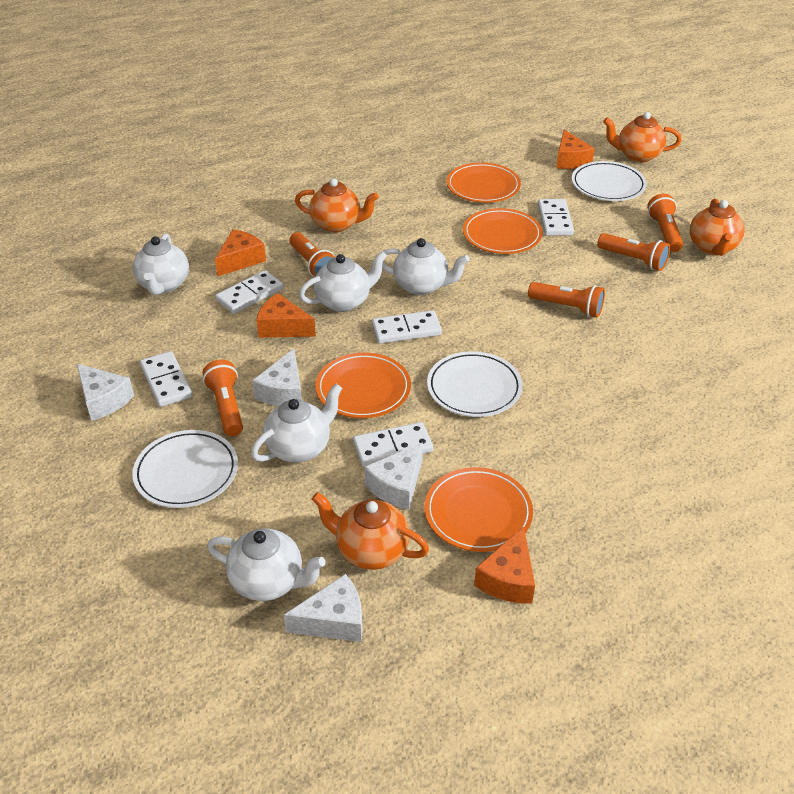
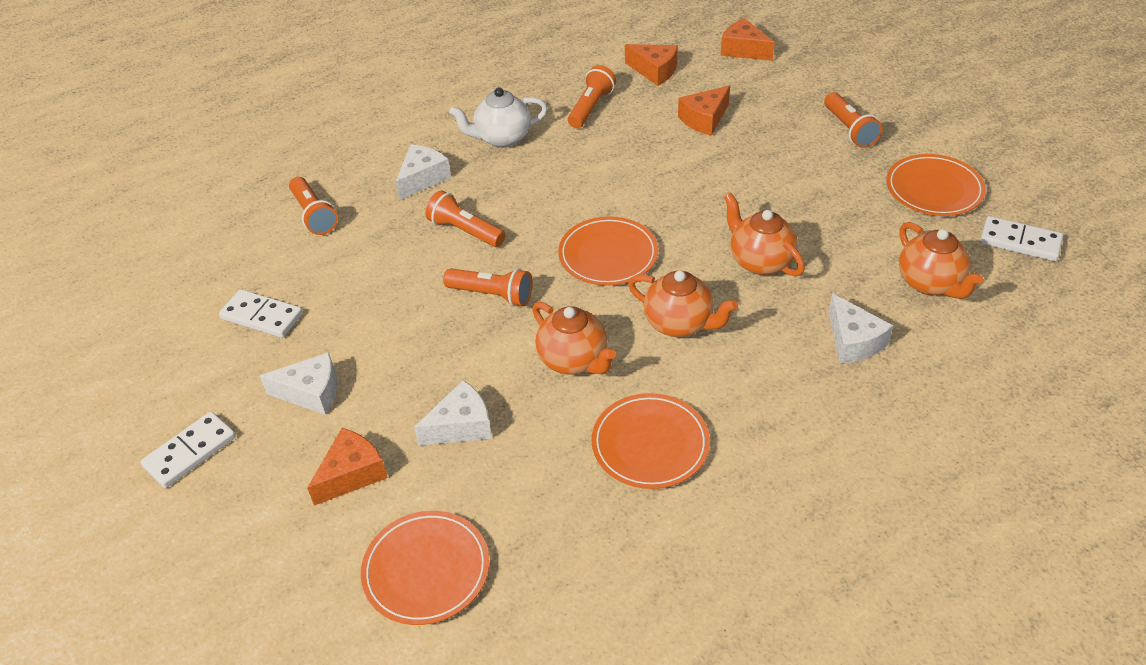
white domino: [140,351,192,407] [215,270,283,314] [353,422,433,467] [372,310,442,344] [538,199,574,236] = 5 -> [140,412,236,488] [219,289,303,338] [980,216,1063,261] = 3
white plate: [132,430,238,508] [427,351,523,417] [572,161,647,201] = 3 -> none = 0
white teapot: [132,233,189,295] [207,529,326,601] [251,384,342,463] [299,251,387,312] [382,238,470,295] = 5 -> [449,87,547,148] = 1

